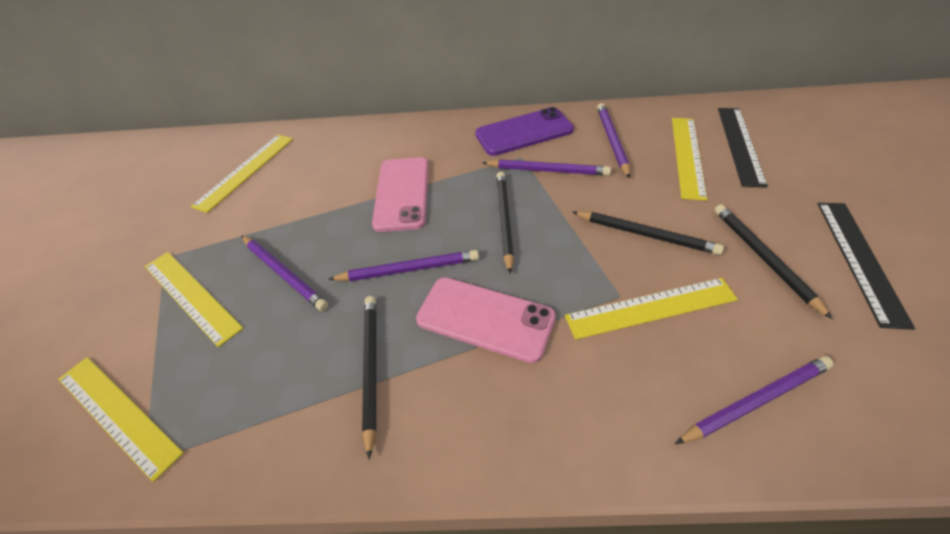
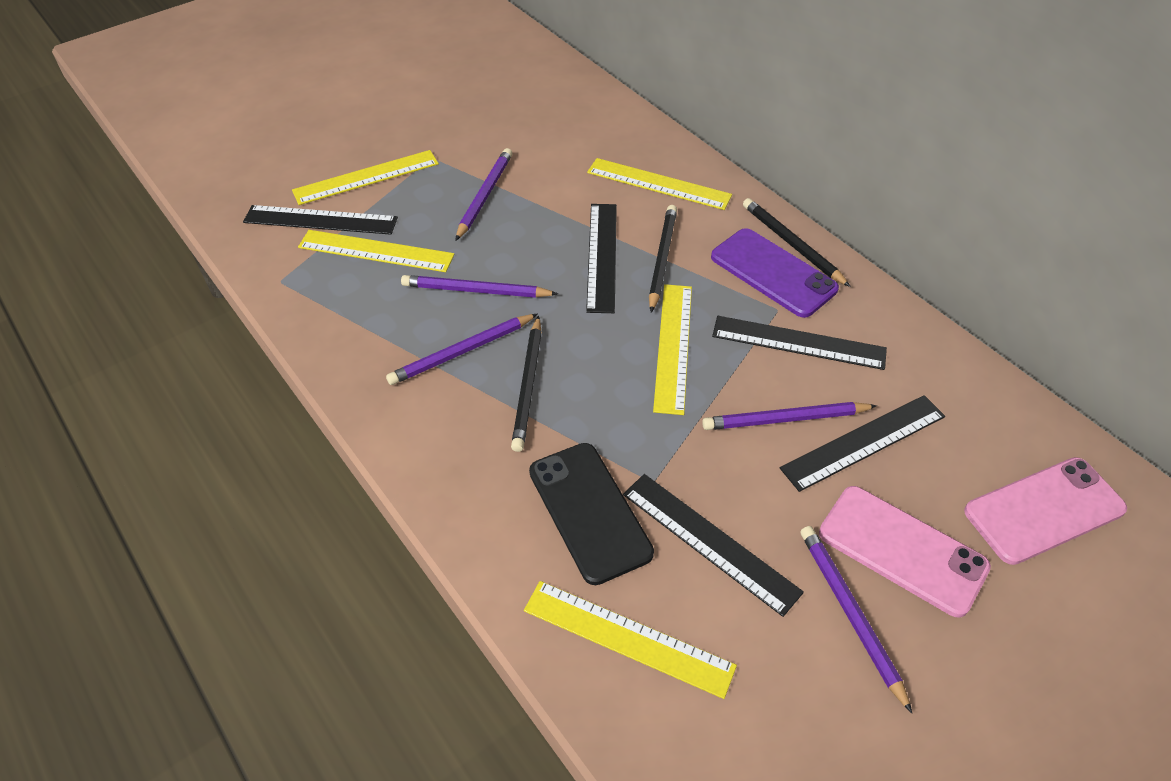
black pencil: [362,296,376,459] [496,172,514,274] [572,211,724,255] [714,204,832,319] = 4 -> [511,316,542,452] [649,205,677,313] [743,198,851,287] = 3
black phone: none = 0 -> [529,443,654,585] = 1
black ruler: [718,108,768,188] [818,203,915,330] = 2 -> [243,205,398,235] [586,204,617,313] [623,474,804,617] [712,316,887,370] [780,395,945,492] = 5

